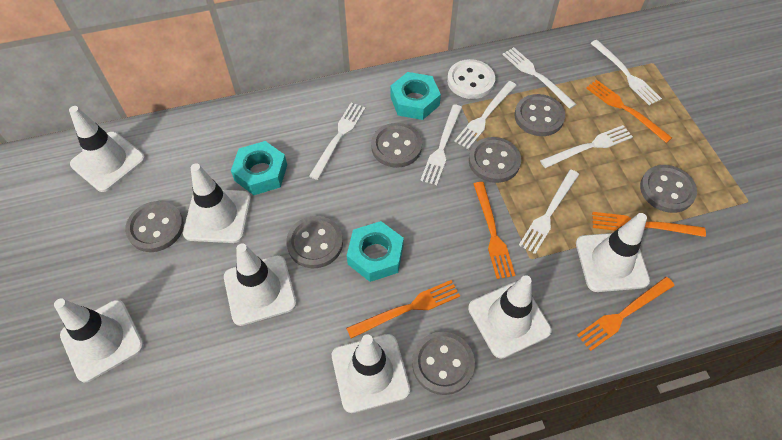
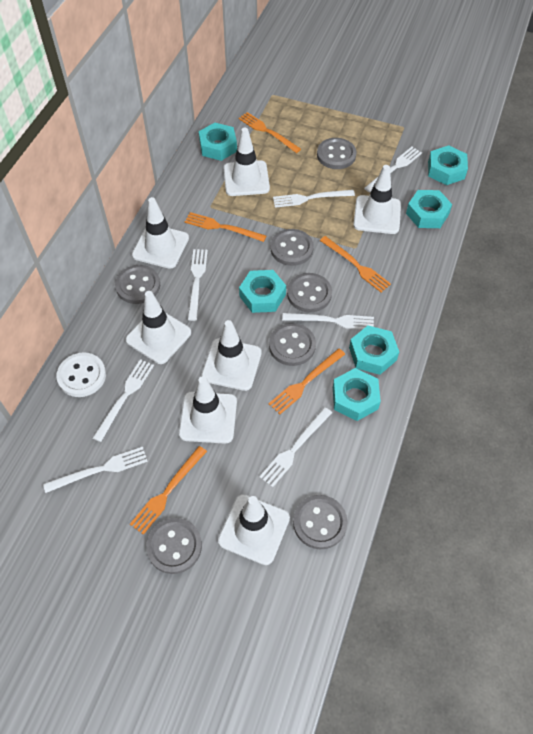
turquoise nut: [231,141,287,195] [347,221,404,282] [390,72,441,120] = 3 -> [199,123,237,161] [239,270,286,313] [333,368,381,421] [349,326,399,375] [406,190,452,228] [428,145,468,185] = 6

